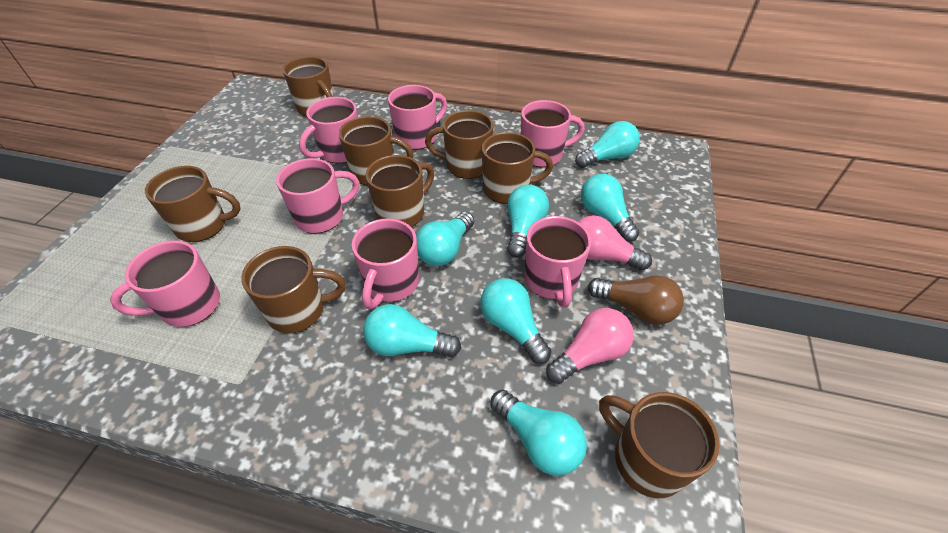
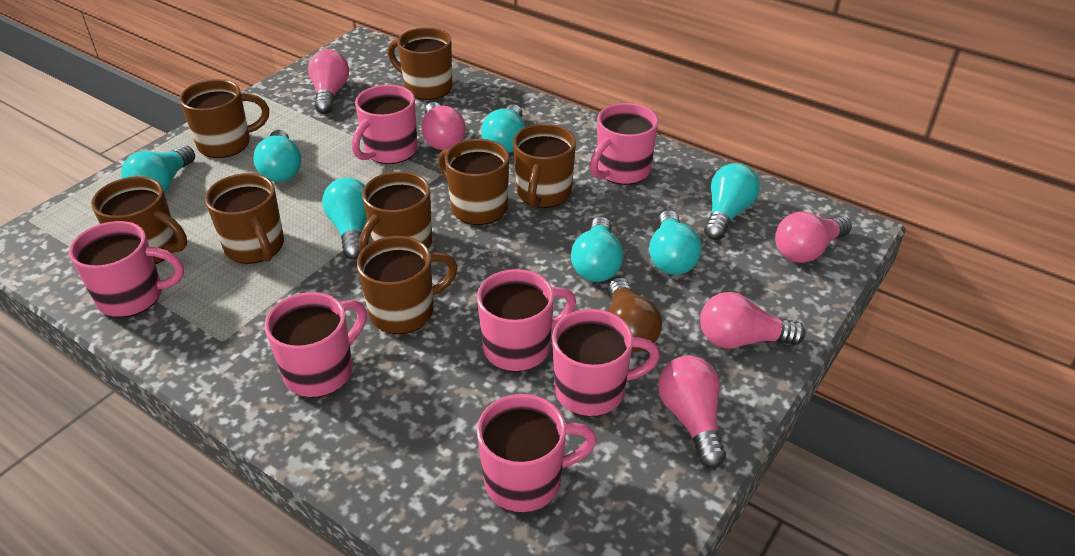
pink light bulb: [546,308,634,384] [578,215,652,271] = 2 -> [308,49,349,114] [421,102,466,150] [658,356,726,468] [700,292,805,349] [775,212,852,263] = 5

